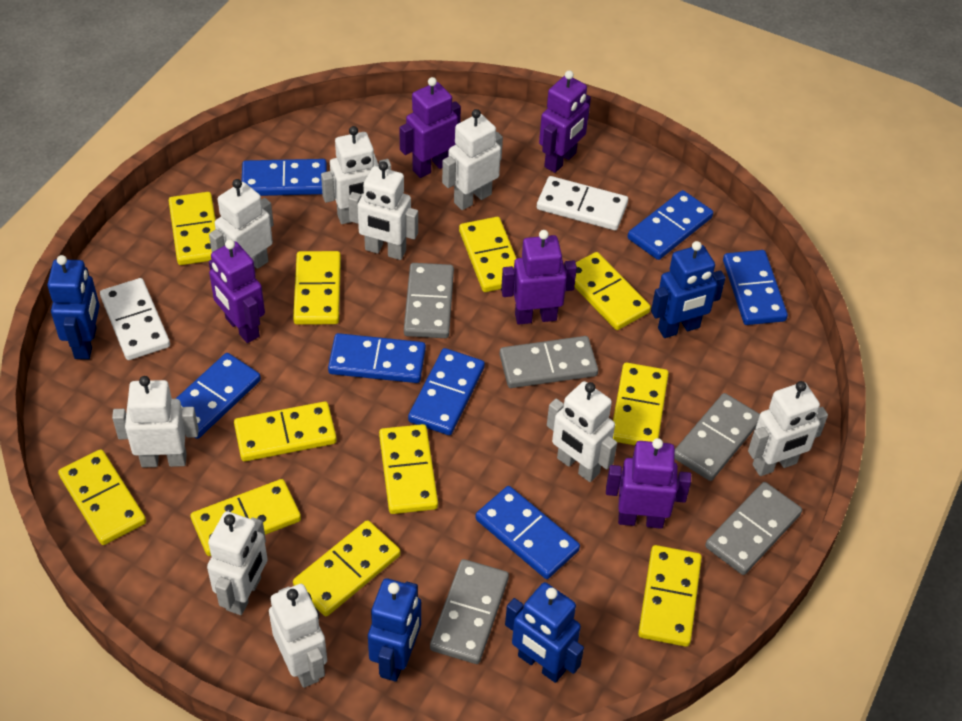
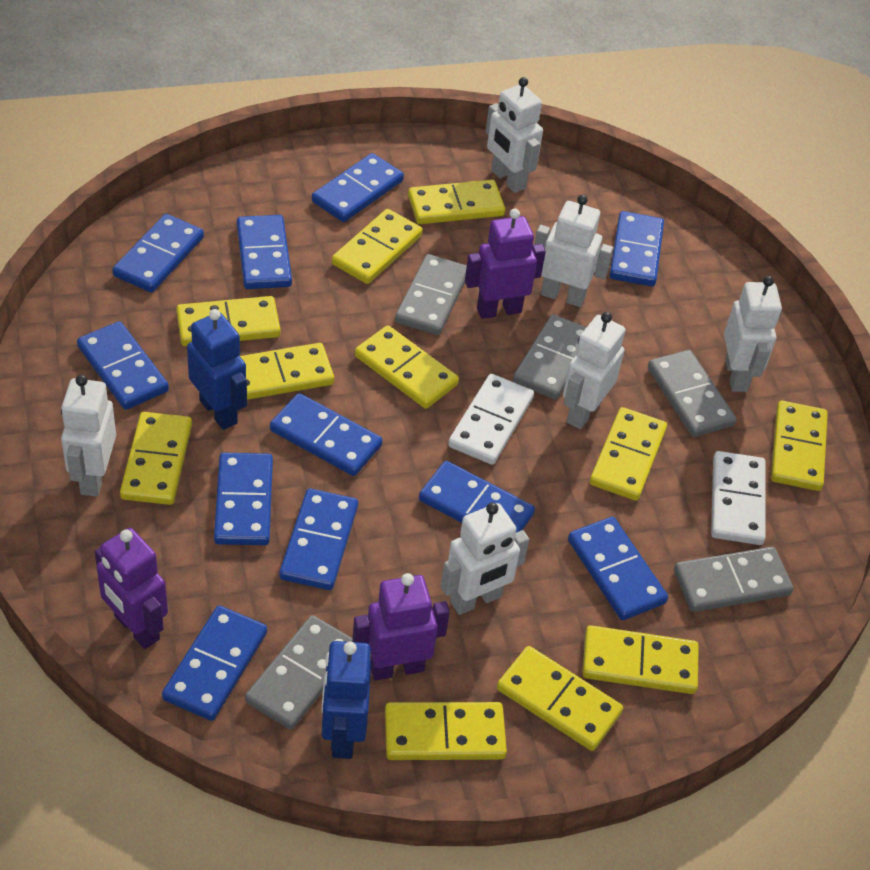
blue domino: [176,353,261,439] [241,159,327,196] [328,333,426,383] [408,348,485,435] [475,486,580,579] [628,190,713,260] [723,250,788,325] = 7 -> [77,321,169,410] [113,214,204,293] [162,606,267,721] [214,453,273,545] [237,215,292,289] [270,393,382,476] [279,489,358,590] [312,153,404,222] [419,461,535,532] [568,517,668,620] [610,211,664,286] = 11
blue robot: [47,255,100,359] [368,578,421,682] [505,582,584,683] [651,241,725,338] = 4 -> [187,309,247,430] [321,641,371,759] = 2
purple robot: [209,240,265,343] [399,77,461,178] [501,230,577,325] [539,70,591,173] [606,438,691,529] = 5 -> [95,528,168,649] [352,573,450,680] [465,209,546,319] = 3
white robot: [112,376,199,467] [207,511,268,615] [209,179,274,269] [269,584,327,688] [321,126,391,224] [348,161,418,260] [442,109,503,210] [547,381,617,482] [748,381,828,476] = 9 -> [61,375,116,497] [441,502,529,615] [486,77,543,193] [534,195,613,307] [563,312,625,429] [724,276,782,392] = 6

